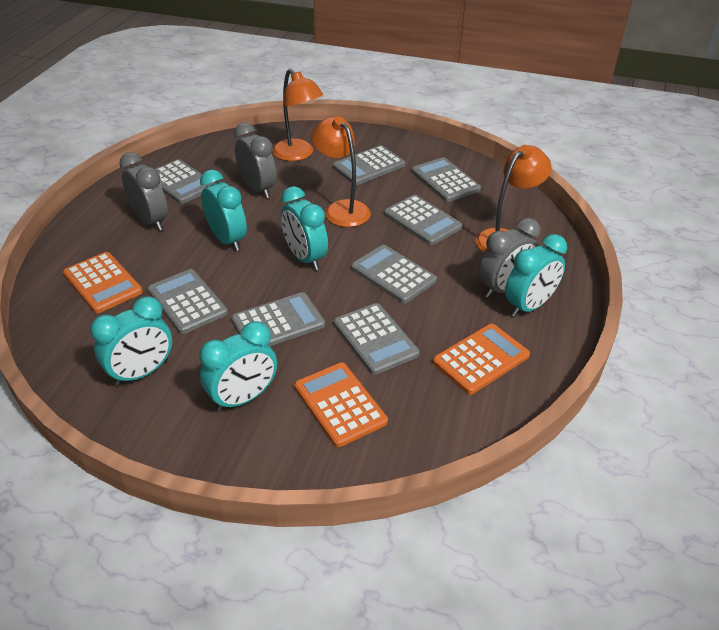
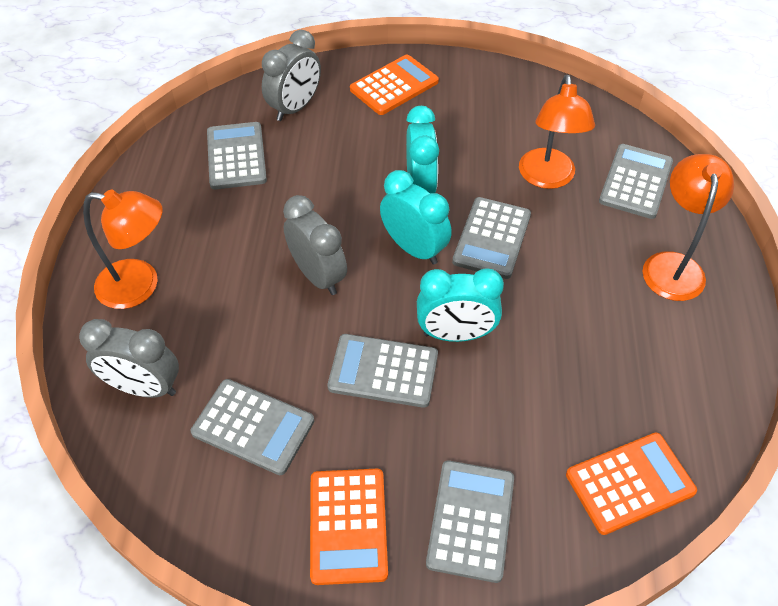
grey calculator: [147,269,228,334] [156,159,215,204] [231,292,325,346] [333,145,405,185] [334,303,420,375] [351,245,437,303] [384,195,462,245] [411,157,481,202] = 8 -> [191,379,314,475] [207,122,267,190] [327,334,438,408] [426,460,514,583] [452,197,531,279] [599,144,673,219] = 6
turquoise clock: [90,296,172,386] [199,321,277,412] [200,170,247,251] [281,186,328,270] [505,234,567,317] = 5 -> [380,170,452,265] [406,106,439,194] [417,269,504,342] = 3

